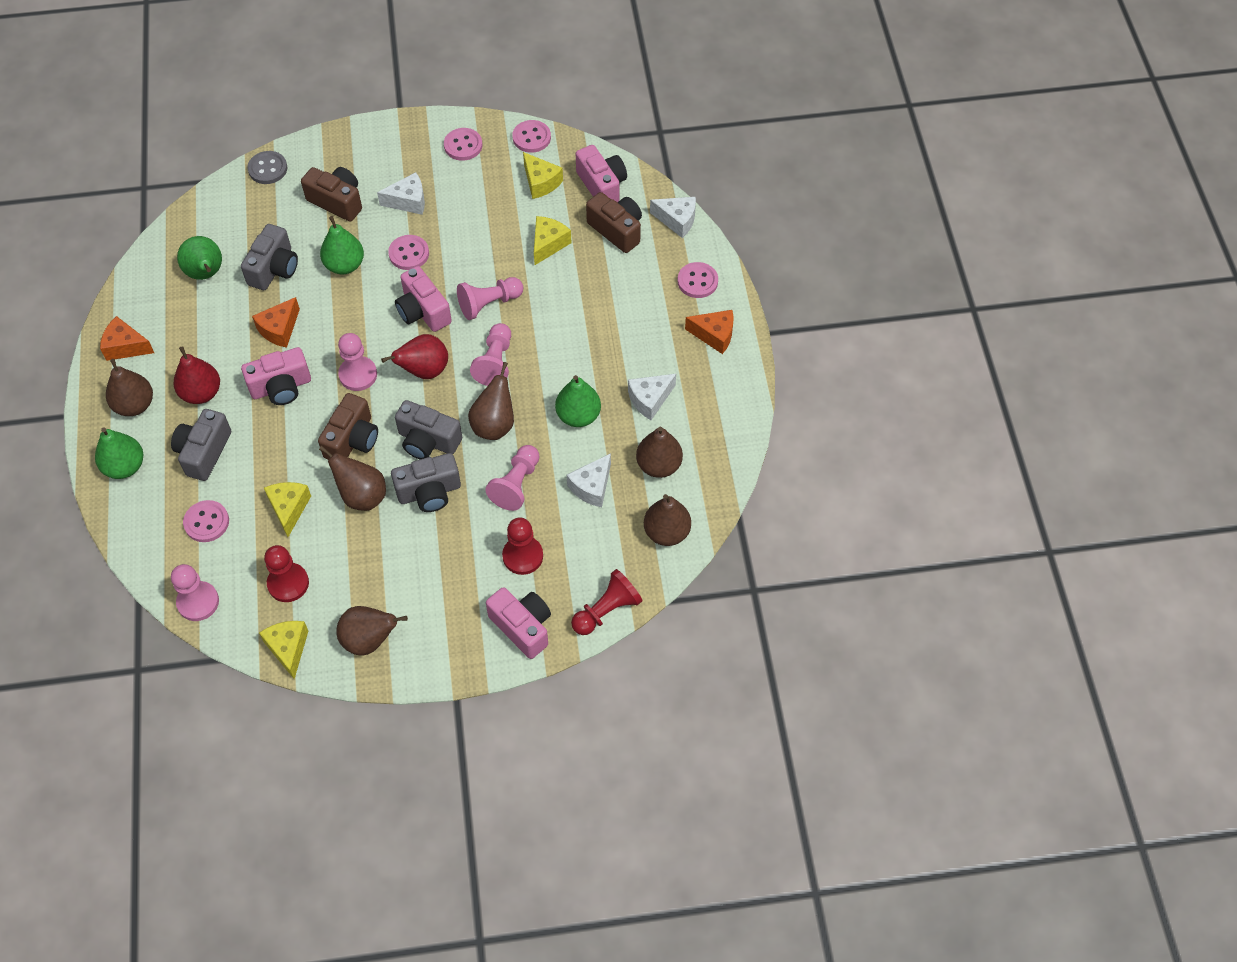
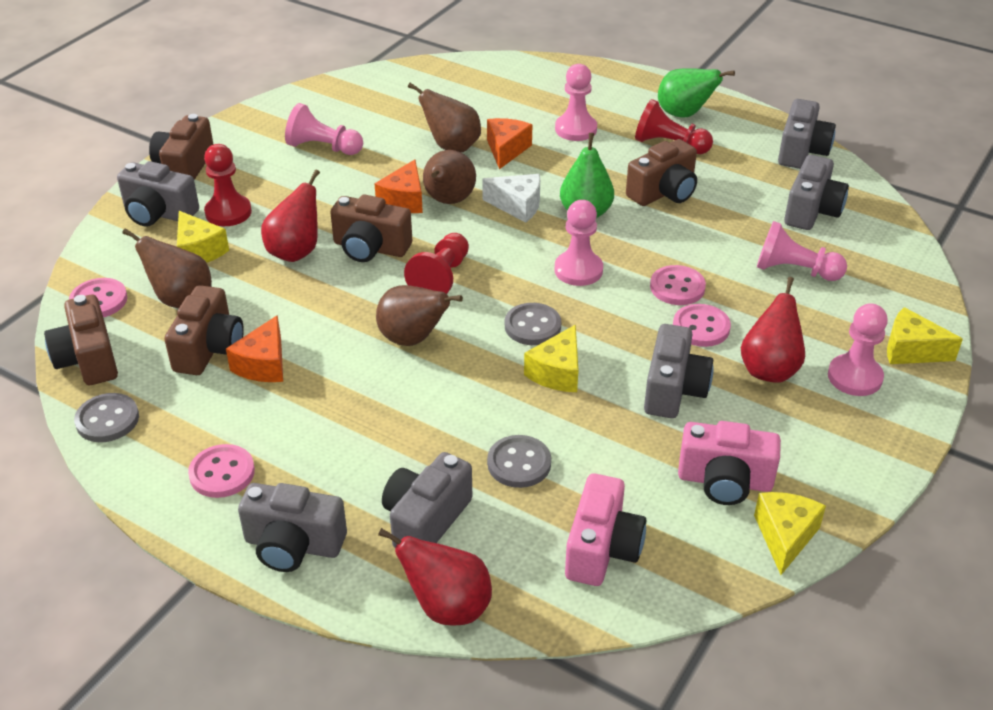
brown camera: [301,167,362,221] [318,393,378,459] [586,192,642,253] = 3 -> [44,295,118,385] [149,114,214,180] [164,285,244,375] [330,195,412,262] [626,139,697,206] = 5
brown pear: [106,359,153,416] [319,446,386,511] [336,606,408,656] [468,362,514,440] [636,427,683,478] [644,494,691,546] = 6 -> [123,228,212,308] [376,285,463,346] [408,83,481,152] [423,150,476,204] = 4
green pear: [95,428,143,479] [177,236,222,280] [320,216,364,274] [555,375,601,427] = 4 -> [560,133,614,218] [658,69,735,118] = 2
grey button: [247,151,287,184] = 1 -> [74,393,139,442] [487,435,551,488] [505,303,561,345] = 3
grey camera: [171,409,231,481] [241,224,298,290] [391,453,461,512] [395,400,462,459] = 4 -> [117,161,199,227] [238,483,347,572] [382,452,472,548] [644,324,714,418] [778,99,836,169] [784,155,849,230] = 6
pink button: [183,500,229,542] [388,235,429,270] [444,128,482,161] [512,120,551,153] [678,262,718,298] = 5 -> [69,278,127,317] [188,444,255,498] [650,265,706,305] [673,304,731,347] = 4
pink camera: [241,347,311,405] [395,266,452,332] [486,587,551,659] [576,145,627,202] = 4 -> [565,473,646,586] [678,421,781,505] = 2
red pear: [174,346,220,404] [381,334,448,379] = 2 -> [261,170,320,262] [378,528,492,626] [741,277,805,383] = 3
white cheese: [377,172,425,215] [567,453,611,507] [628,374,676,420] [650,197,696,238] = 4 -> [482,174,540,223] = 1

